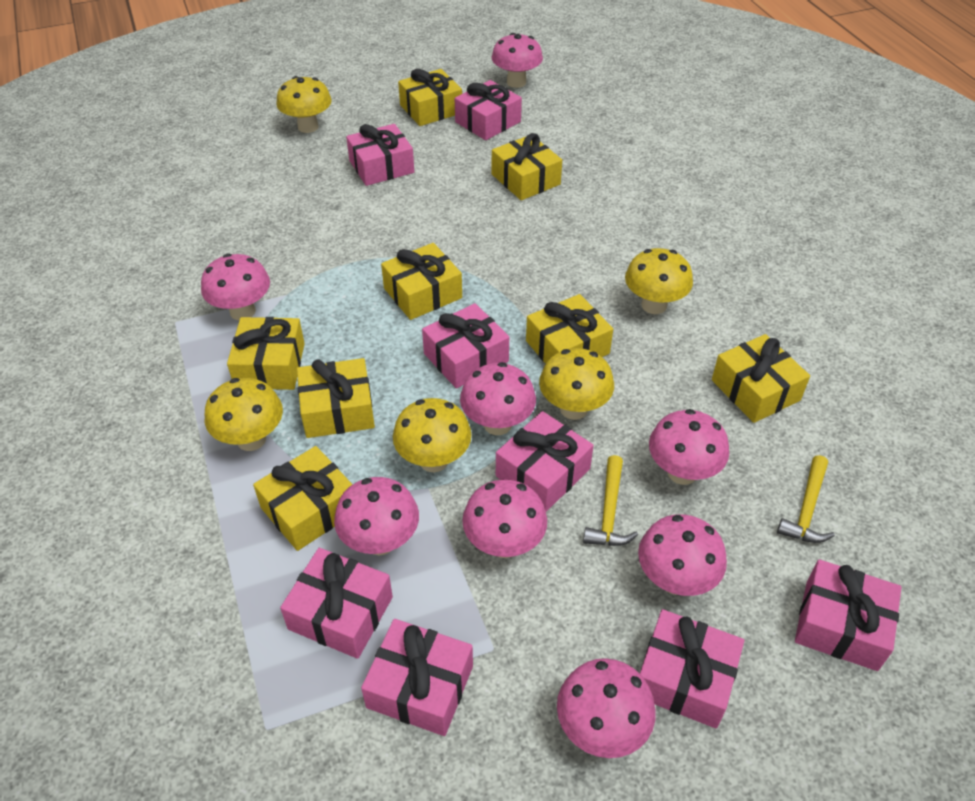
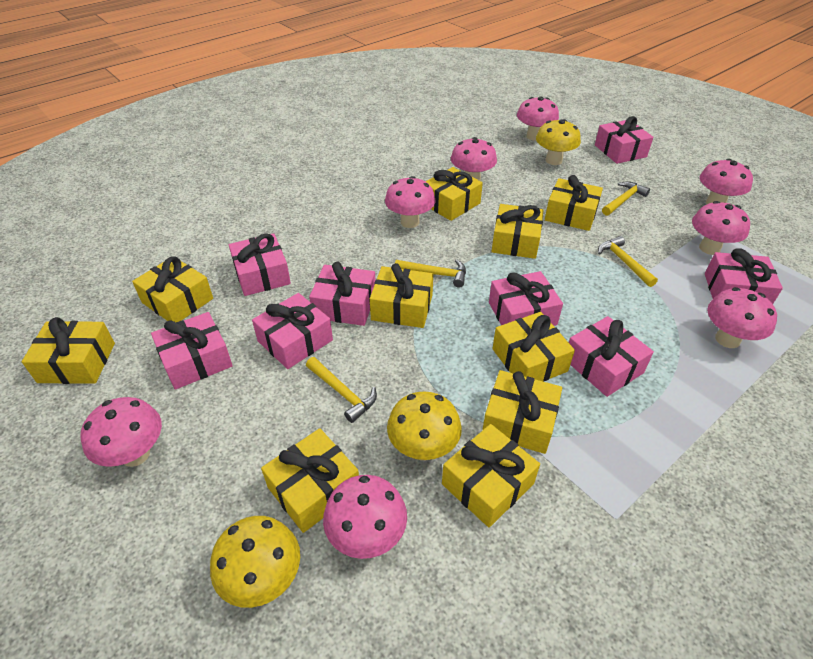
yellow gift: [227,317,305,390] [253,446,353,551] [297,358,375,438] [381,243,462,320] [398,69,462,126] [492,133,562,200] [526,294,613,364] [712,334,810,423] = 8 -> [22,317,115,384] [132,256,213,323] [261,428,359,533] [370,263,433,328] [425,167,483,221] [442,424,540,527] [483,370,562,454] [491,204,543,259] [492,312,575,382] [545,175,603,231] = 10
yellow hammer: [583,455,638,546] [777,455,835,543] = 2 -> [306,357,377,423] [395,259,466,288] [598,236,658,287] [602,181,650,216] = 4
yellow mushroom: [205,378,283,451] [276,76,332,133] [393,398,472,472] [539,348,614,420] [625,248,693,314] = 5 -> [210,516,300,608] [387,391,462,461] [536,119,581,165] = 3

